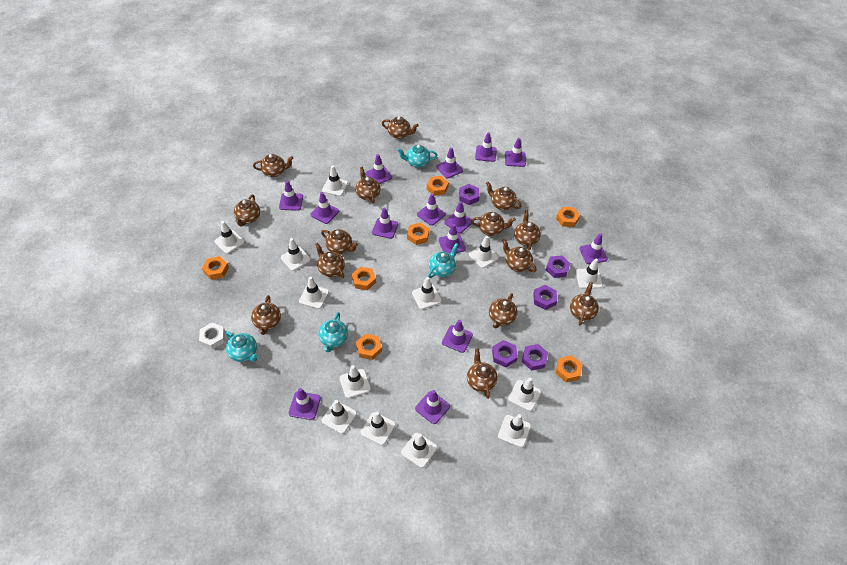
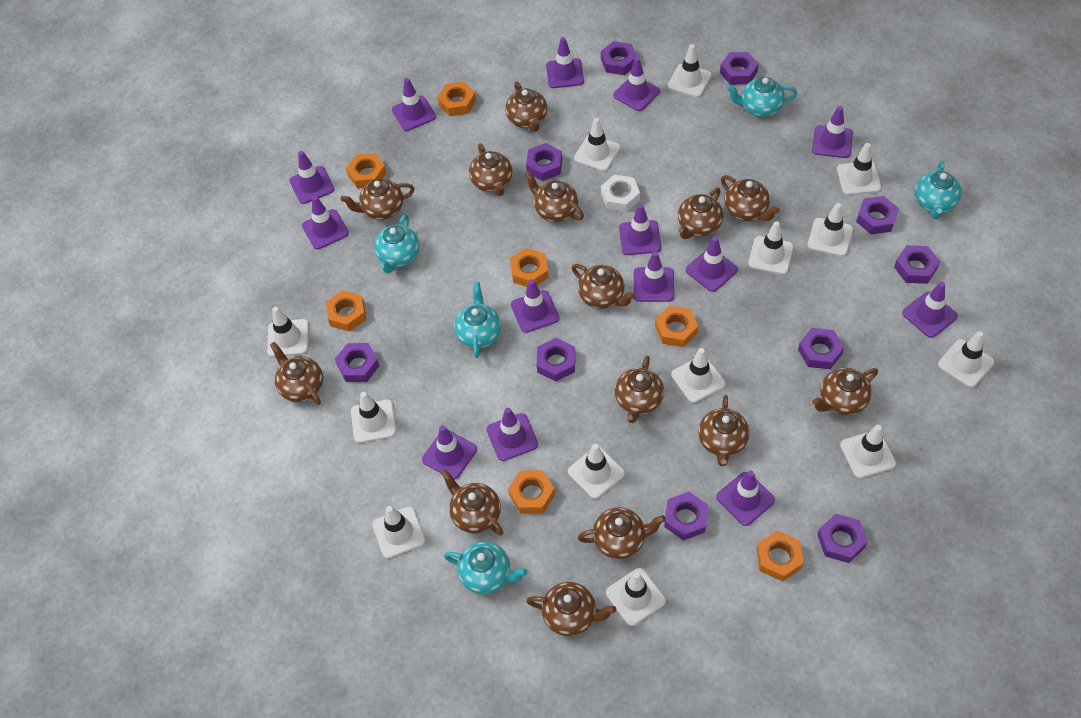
purple nut: [459,184,480,205] [492,340,518,367] [521,344,548,371] [533,285,557,310] [546,255,571,278] = 5 -> [335,343,380,382] [526,143,562,181] [537,337,575,382] [601,41,637,75] [664,492,708,541] [720,52,759,85] [798,328,844,369] [817,514,868,563] [856,196,899,235] [894,245,940,284] = 10
turquoise teapot: [226,331,257,362] [318,312,348,352] [397,145,437,167] [428,243,459,278] = 4 -> [374,214,419,274] [444,541,527,594] [454,282,501,358] [726,77,797,117] [914,161,962,219] = 5

